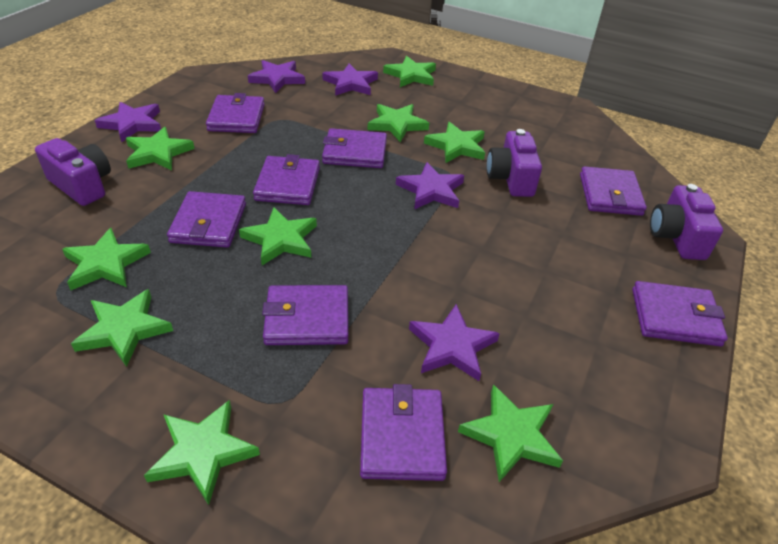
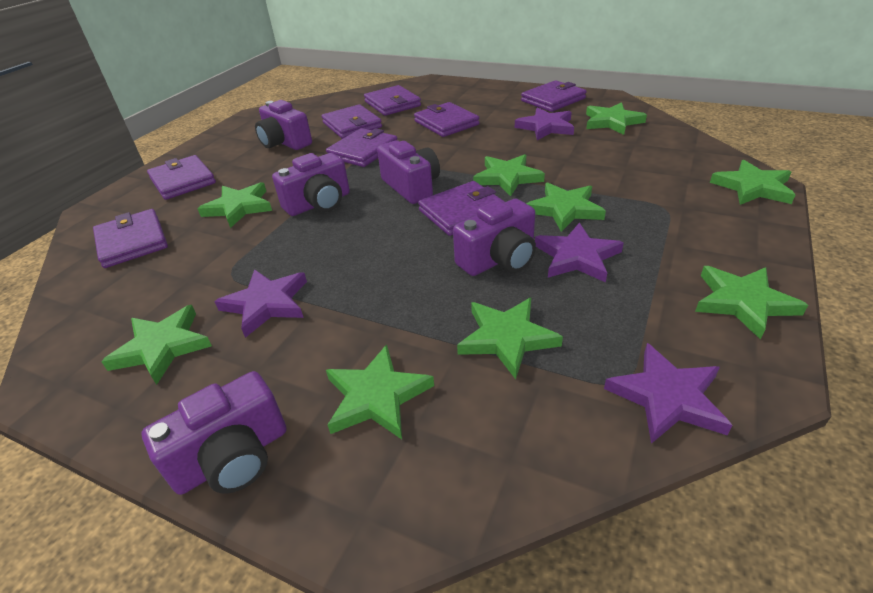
purple camera: [35,138,111,206] [487,129,542,197] [650,184,723,260] = 3 -> [141,371,286,495] [255,100,312,150] [272,153,350,216] [377,140,440,204] [453,198,536,276] = 5
purple star: [95,102,161,142] [248,60,305,93] [323,63,378,96] [396,162,464,210] [409,304,500,381] = 5 -> [214,269,307,338] [515,107,574,140] [535,223,624,283] [604,343,733,444] = 4

